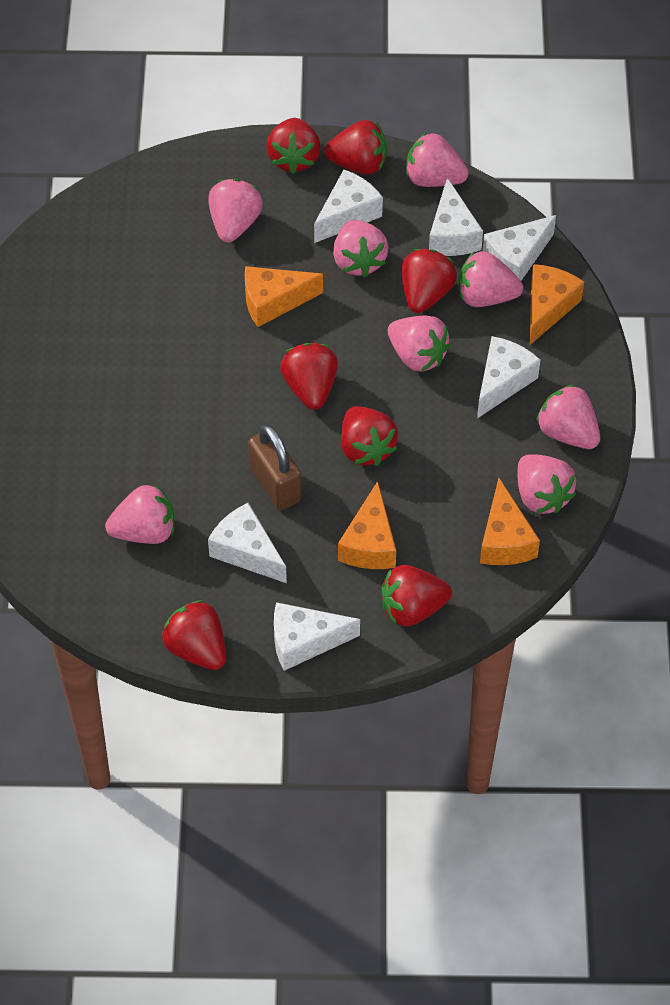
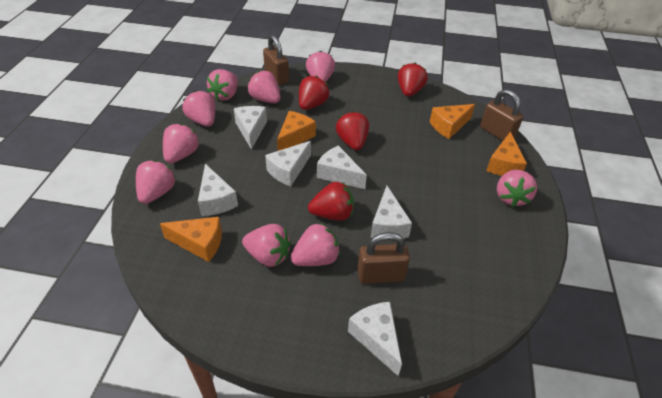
brown padlock: [248,424,302,510] = 1 -> [263,35,289,85] [357,232,410,284] [480,89,523,141] = 3
pink strawberry: [105,485,174,544] [208,179,263,242] [333,220,389,277] [388,316,451,372] [406,132,469,187] [458,251,523,307] [517,454,576,514] [536,384,600,449] = 8 -> [136,160,176,204] [163,123,199,163] [182,91,215,127] [207,69,238,101] [242,224,291,267] [248,71,281,103] [291,223,340,266] [306,51,335,82] [497,170,537,207] = 9
red strawberry: [162,600,226,670] [266,118,321,174] [280,343,338,410] [324,120,387,175] [341,406,398,466] [382,565,452,627] [402,249,457,313] = 7 -> [299,76,329,110] [308,182,354,221] [336,111,369,150] [398,63,428,97] = 4

